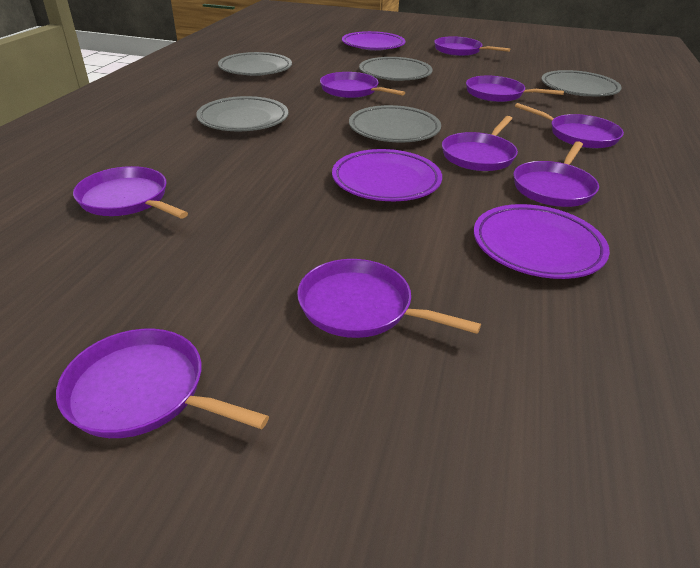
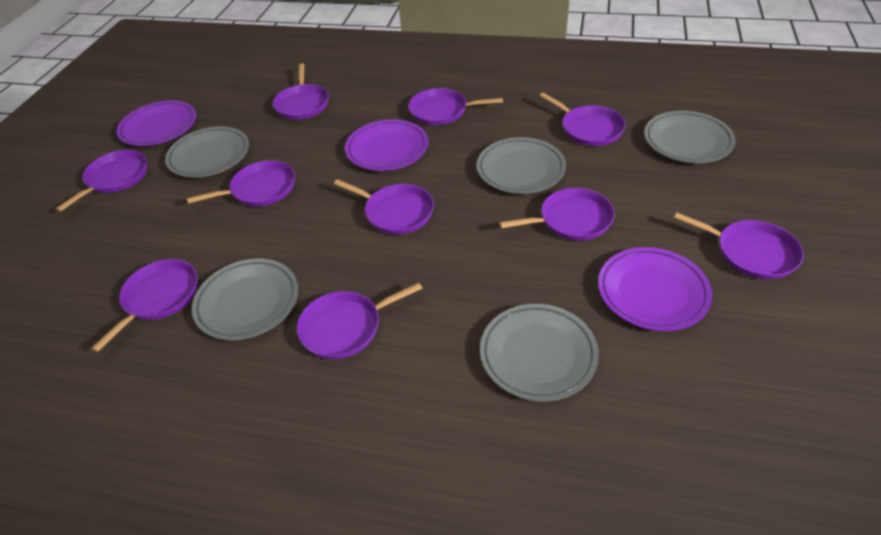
purple pan: [56,329,269,438] [73,166,188,219] [297,259,481,338] [320,72,405,98] [434,36,510,56] [442,116,518,171] [466,76,564,102] [513,141,599,207] [515,103,624,148] = 9 -> [56,150,147,212] [91,259,198,352] [187,160,295,206] [273,64,329,120] [297,282,422,359] [334,179,434,234] [408,88,503,125] [499,188,615,241] [539,93,626,146] [674,213,804,279] = 10

